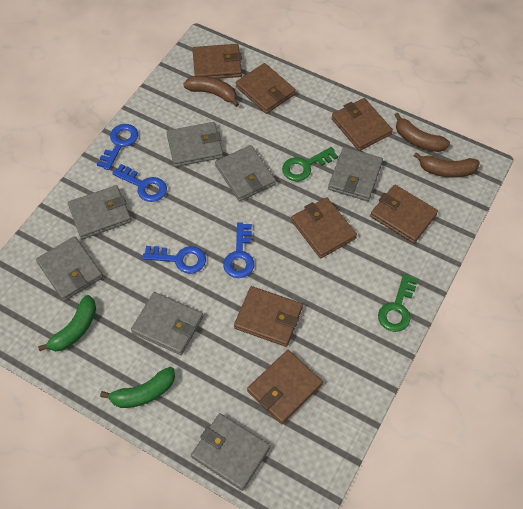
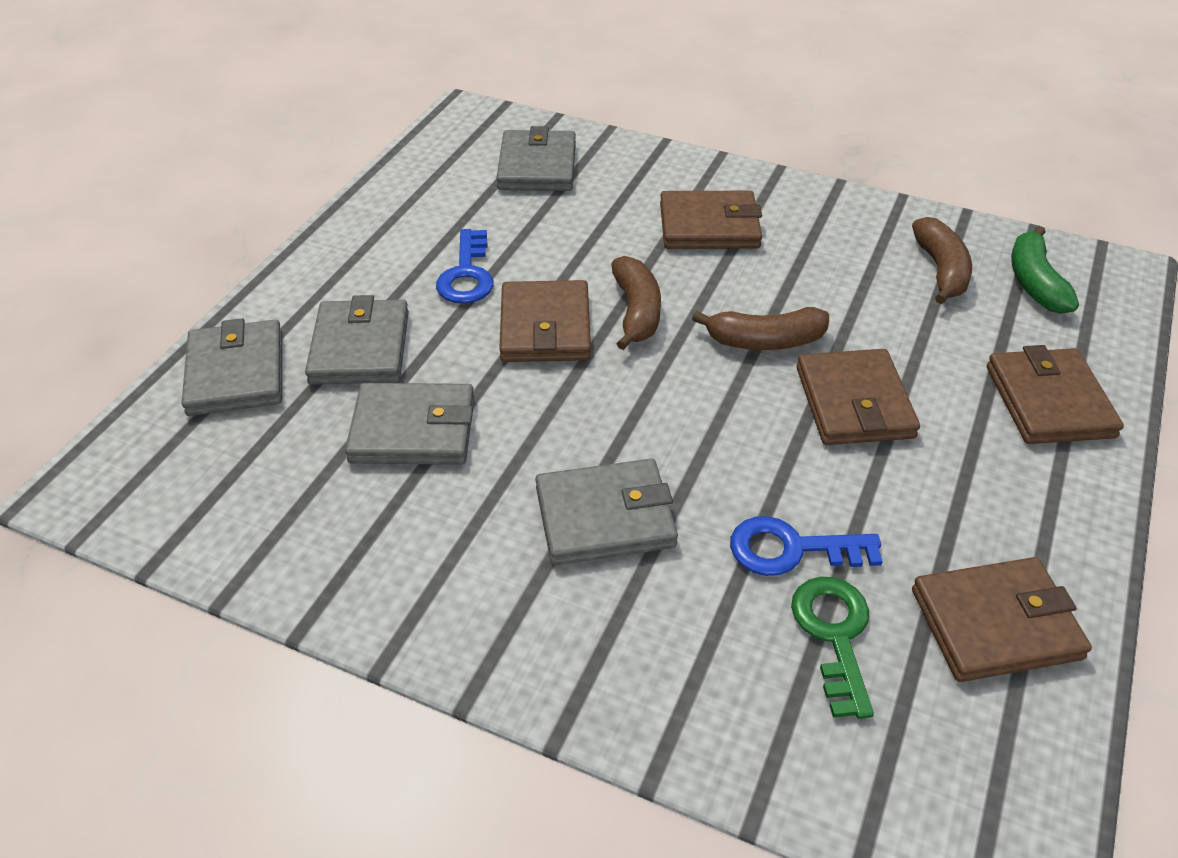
blue key: [97,124,138,170] [112,164,167,202] [142,246,206,274] [223,222,254,278] = 4 -> [436,229,493,304] [730,516,883,576] = 2
brown wallet: [193,44,242,79] [234,286,303,347] [236,63,296,114] [247,350,323,424] [291,197,357,258] [332,98,393,151] [370,185,438,244] = 7 -> [499,280,591,362] [660,191,762,249] [797,349,920,445] [912,557,1092,682] [987,345,1124,444] = 5
green banana: [38,295,96,351] [100,367,175,408] = 2 -> [1011,226,1079,314] = 1
green key: [282,147,338,181] [378,274,418,332] = 2 -> [791,577,874,719] = 1
grey wallet: [36,236,103,301] [68,185,131,239] [131,292,203,355] [166,122,223,167] [191,413,270,491] [215,145,276,201] [328,147,383,201] = 7 -> [181,318,282,416] [305,295,409,385] [345,383,474,465] [496,126,576,191] [536,459,678,565] = 5

